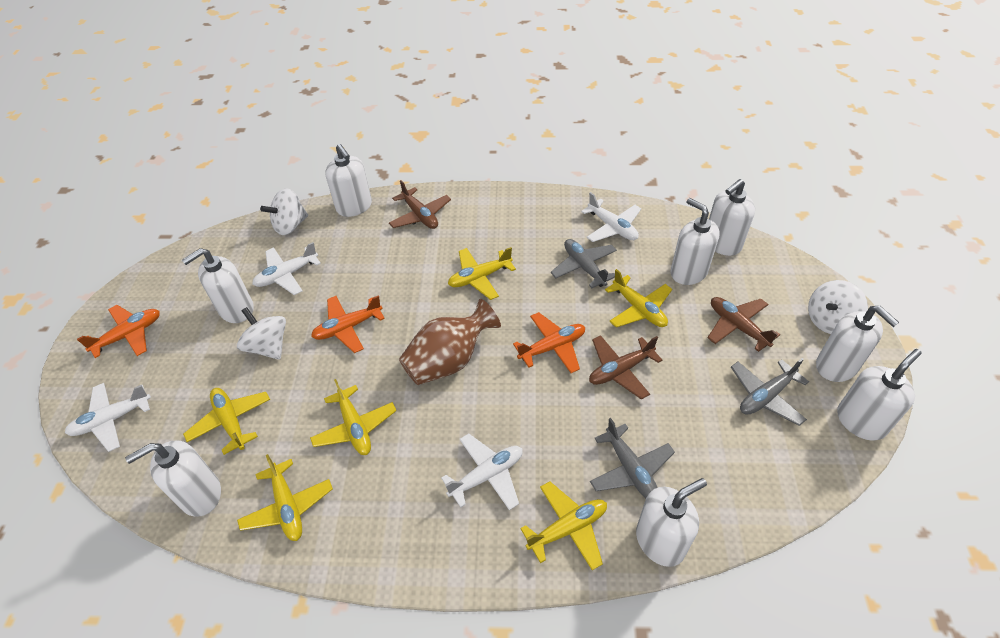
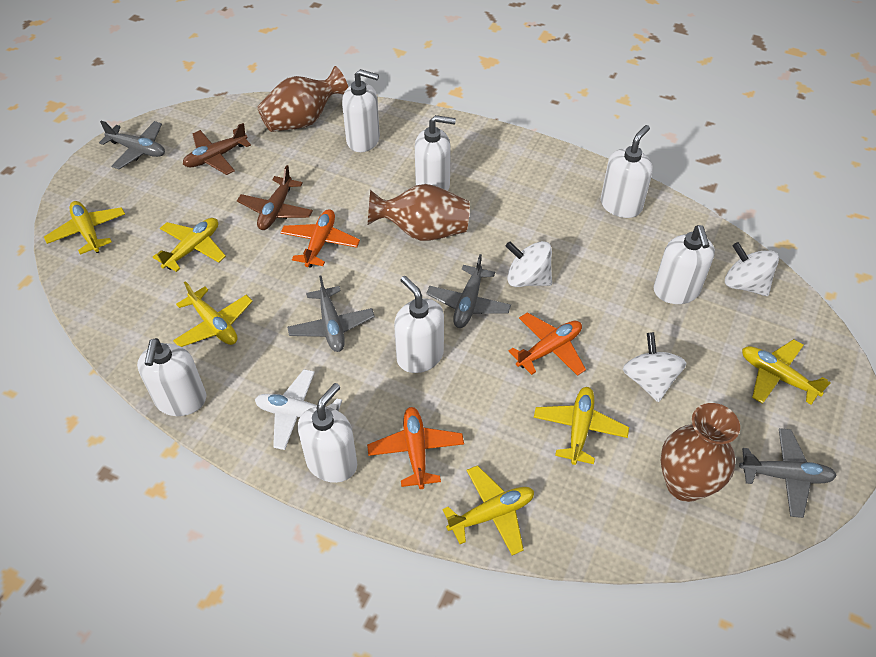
brown plane: [389,180,451,229] [589,335,662,400] [708,297,780,352] = 3 -> [183,123,251,175] [237,165,313,230] = 2
brown vase: [399,299,501,385] = 1 -> [257,66,348,132] [368,184,470,241] [661,403,740,502] = 3
grey plane: [551,239,617,288] [590,418,675,498] [731,358,809,426] = 3 -> [99,121,165,170] [287,276,375,352] [426,254,511,328] [739,428,837,518] = 4
white plane: [65,383,151,452] [252,242,321,295] [441,434,523,510] [581,192,641,242] = 4 -> [255,369,342,450] = 1
white soap dispenser: [125,440,221,517] [182,248,254,323] [325,144,372,217] [636,478,707,567] [671,198,720,285] [709,179,755,256] [816,306,899,382] [837,349,922,441] = 8 -> [137,338,206,416] [298,383,357,483] [342,69,380,152] [394,276,444,373] [415,115,456,191] [601,125,653,218] [654,225,715,304] = 7

